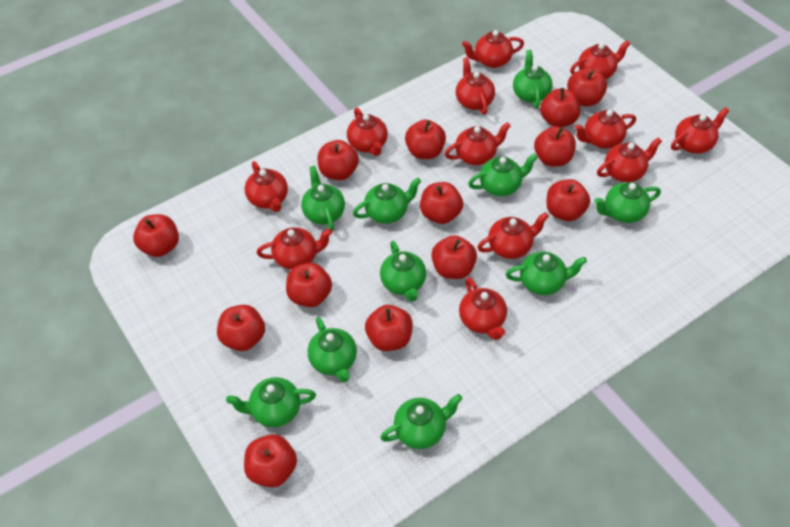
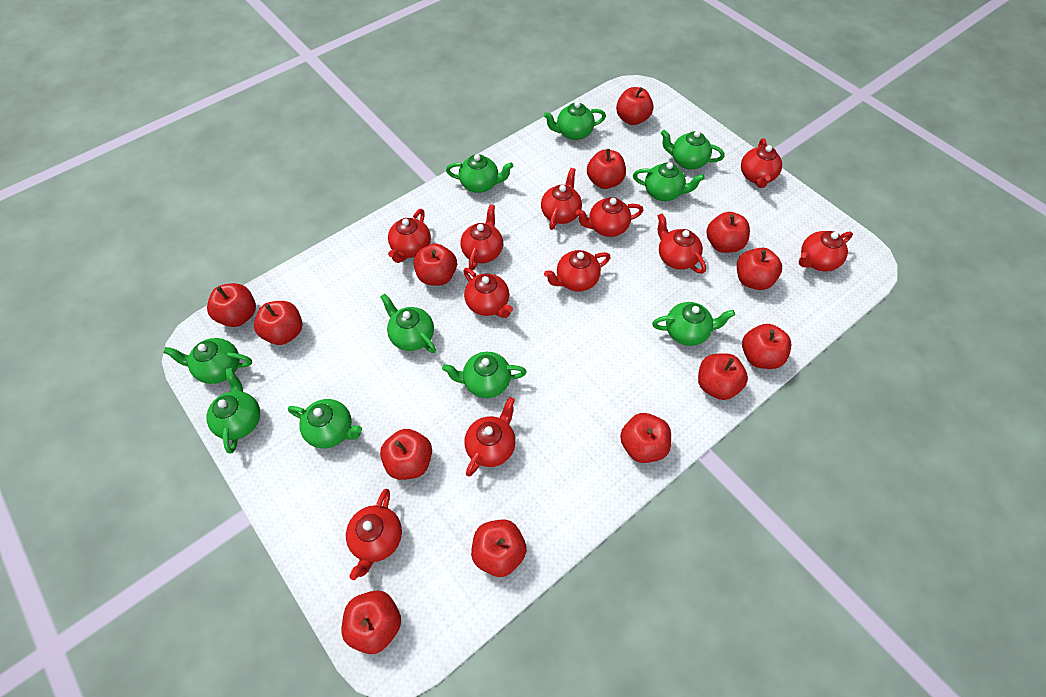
red teapot: [245,161,288,212] [257,227,332,270] [347,108,388,156] [445,122,511,165] [456,57,495,115] [459,277,507,340] [462,30,524,68] [477,212,549,259] [570,40,630,79] [574,110,636,149] [597,137,662,182] [671,107,729,153] = 12 -> [346,489,402,580] [388,209,431,263] [460,204,503,270] [463,268,513,318] [465,397,516,476] [541,168,582,230] [544,250,611,292] [576,197,643,237] [658,213,706,274] [741,138,782,188] [799,231,853,271] = 11

